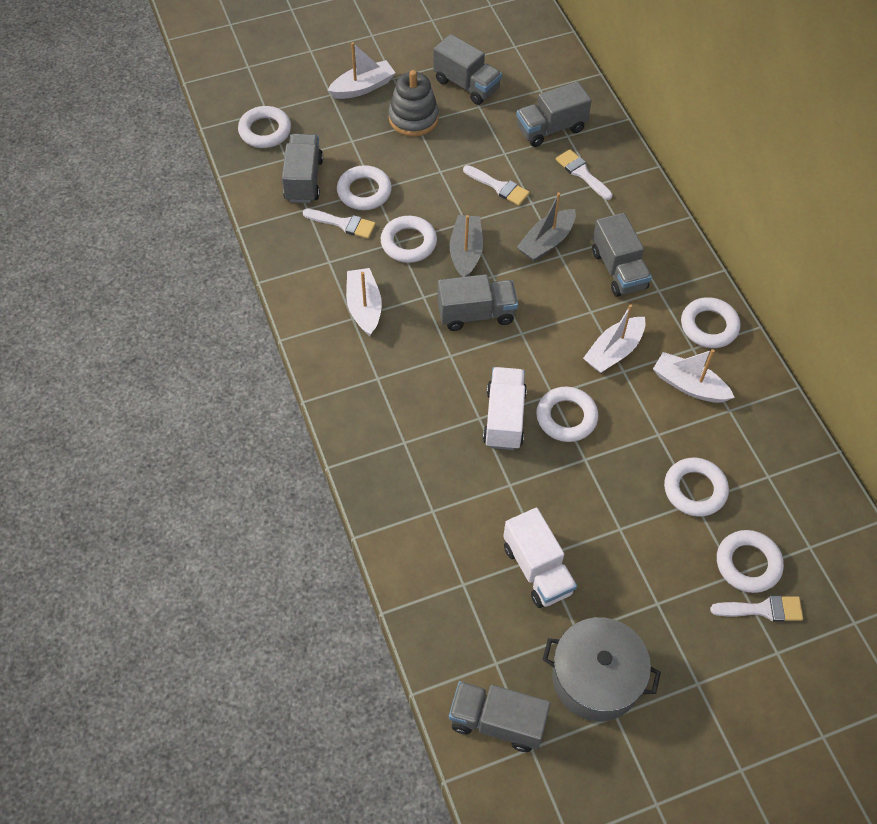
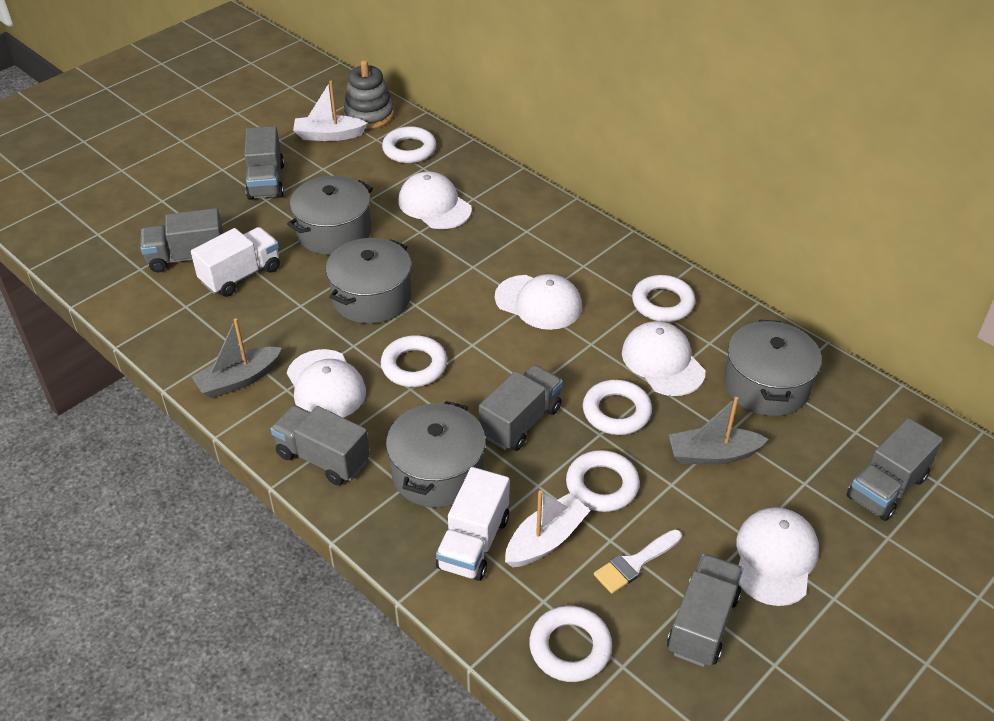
grey pot: [542,617,661,721] = 1 -> [287,176,373,255] [326,238,412,324] [386,401,486,508] [724,320,822,416] = 4
white boat: [327,42,396,99] [346,268,382,336] [583,304,646,373] [653,349,735,403] = 4 -> [293,81,368,141] [505,490,591,567] = 2
white brush: [303,209,376,239] [463,165,530,206] [556,149,613,200] [710,596,803,622] = 4 -> [594,529,682,594] = 1
white cap: none = 0 -> [287,349,366,418] [398,172,472,229] [495,274,582,330] [622,321,705,396] [736,507,819,606] = 5
white ring: [238,106,291,148] [337,165,392,210] [381,216,437,263] [536,386,598,442] [664,458,729,517] [681,297,740,348] [717,530,784,593] = 7 -> [381,335,447,387] [382,126,436,163] [529,606,612,682] [566,450,640,512] [583,380,652,435] [632,275,695,322] = 6

